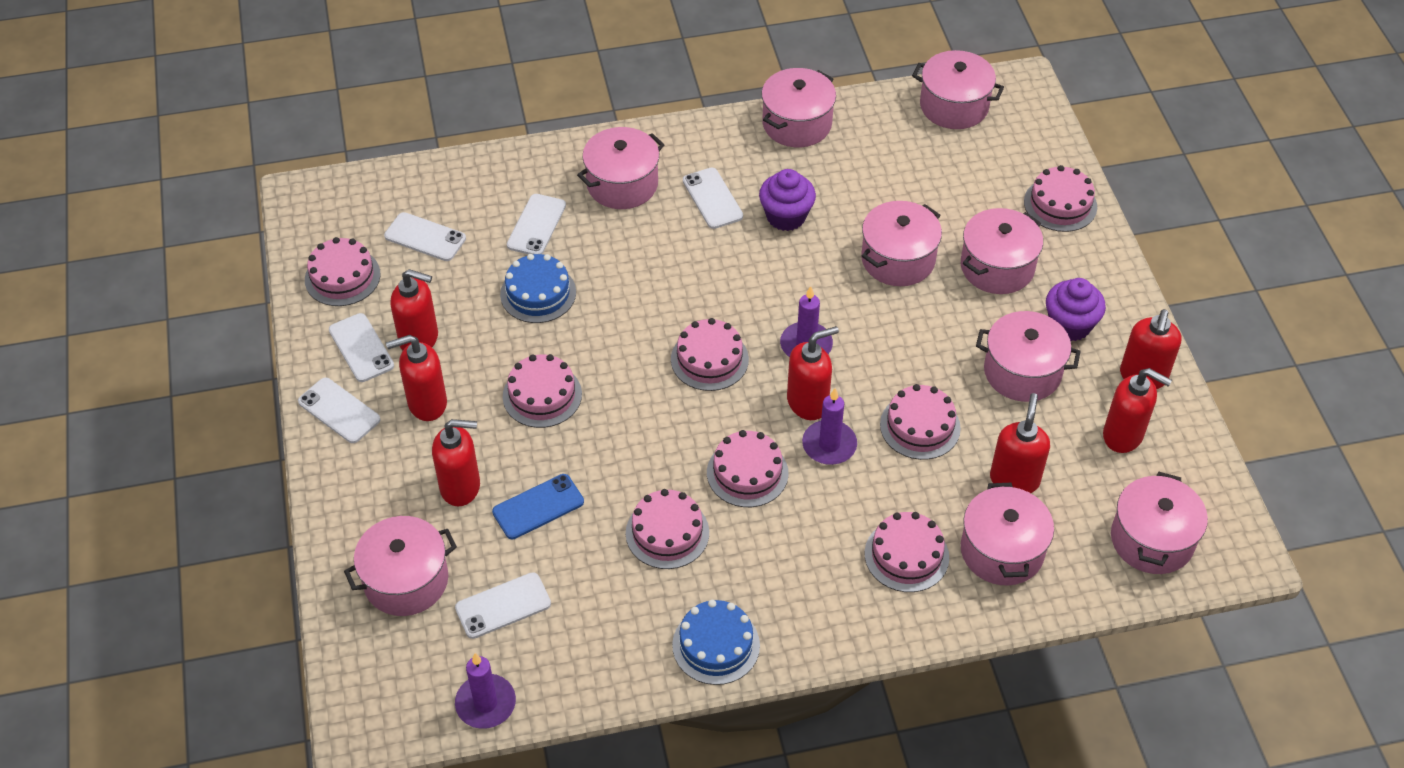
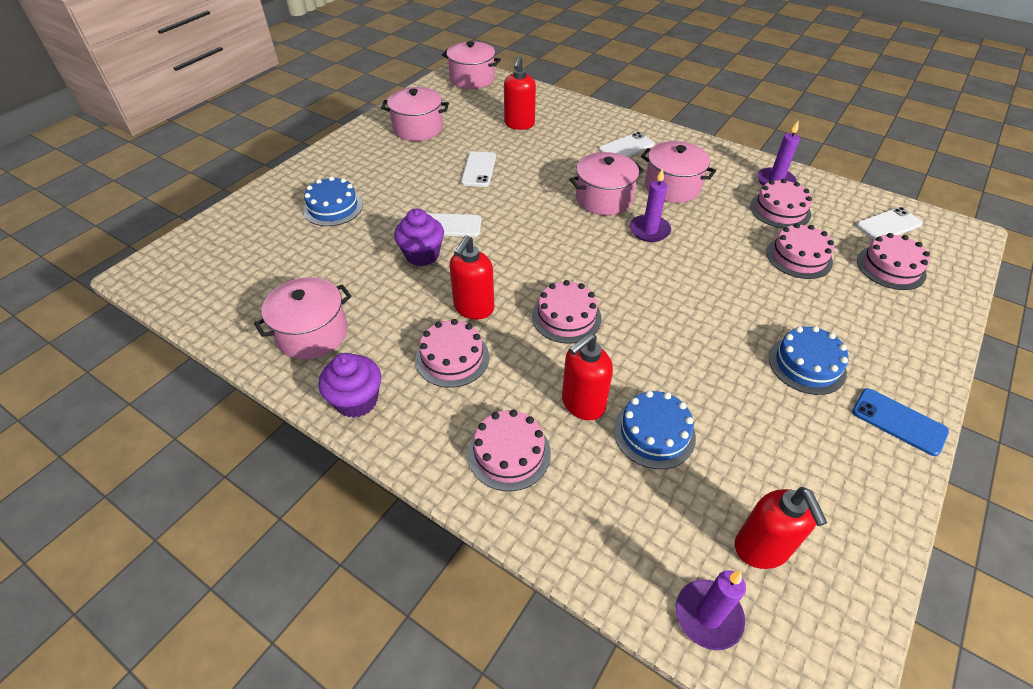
blue cake: [500,254,576,323] [672,600,760,685] = 2 -> [303,176,363,226] [614,390,696,469] [769,326,849,395] = 3
pink cake: [305,237,381,306] [503,354,582,428] [626,489,709,569] [671,318,749,391] [707,430,788,507] [864,512,949,592] [880,384,961,460] [1024,165,1097,232] = 8 -> [415,319,489,388] [468,410,551,491] [532,280,602,344] [750,179,812,229] [767,223,834,279] [857,233,930,290] = 6
pink pot: [344,516,457,616] [577,127,664,209] [762,68,836,147] [861,201,942,286] [912,50,1004,129] [961,208,1043,294] [961,483,1054,586] [976,311,1081,402] [1111,472,1208,574] = 9 -> [254,277,352,359] [381,87,449,141] [442,41,501,89] [570,152,644,215] [641,141,716,203] = 5
red soap dispenser: [386,335,447,421] [390,269,438,350] [432,419,480,507] [787,326,839,420] [990,393,1050,493] [1103,368,1172,453] [1120,309,1181,389] = 7 -> [449,235,494,319] [504,56,536,130] [562,333,613,420] [735,487,827,569] = 4
white phone: [298,378,381,443] [329,313,394,382] [384,212,466,261] [455,572,551,639] [507,194,566,255] [683,167,743,229] = 6 -> [426,213,482,237] [461,151,496,187] [599,132,655,157] [856,207,923,240] = 4

